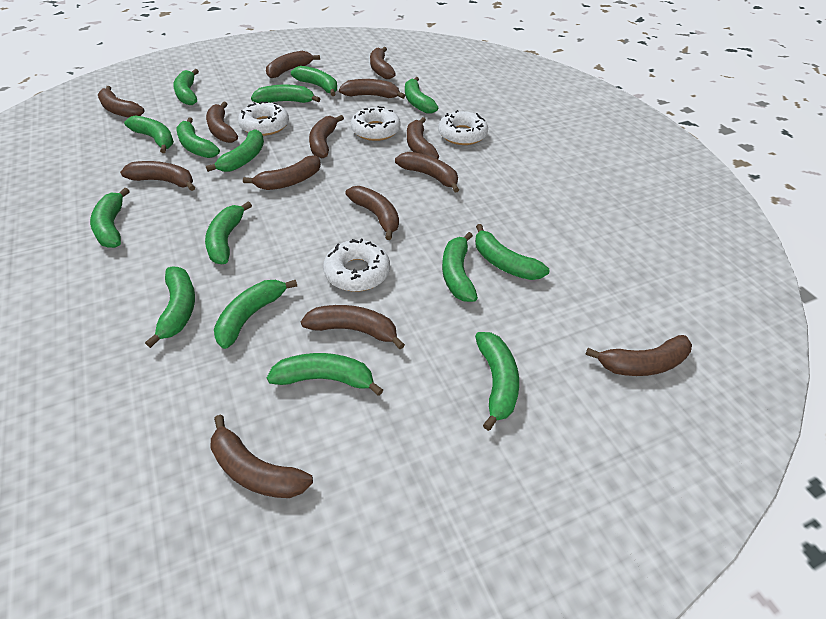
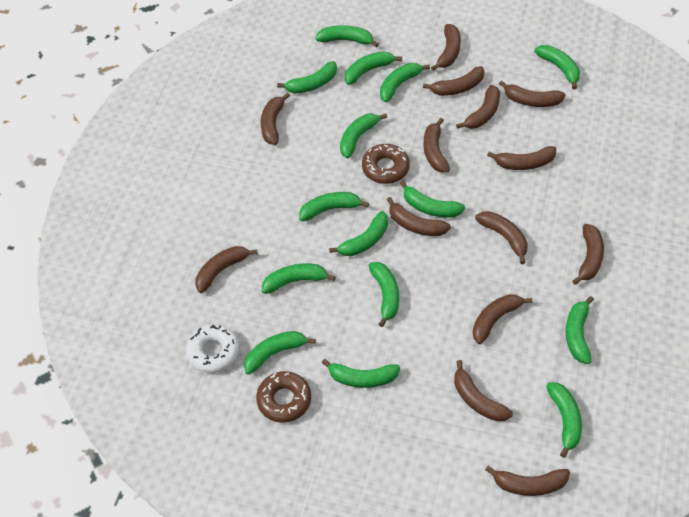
brown donut: none = 0 -> [256,371,311,423] [362,144,410,184] = 2
white donut: [238,101,289,136] [323,239,390,292] [351,106,400,141] [438,110,488,145] = 4 -> [186,324,239,373] = 1

